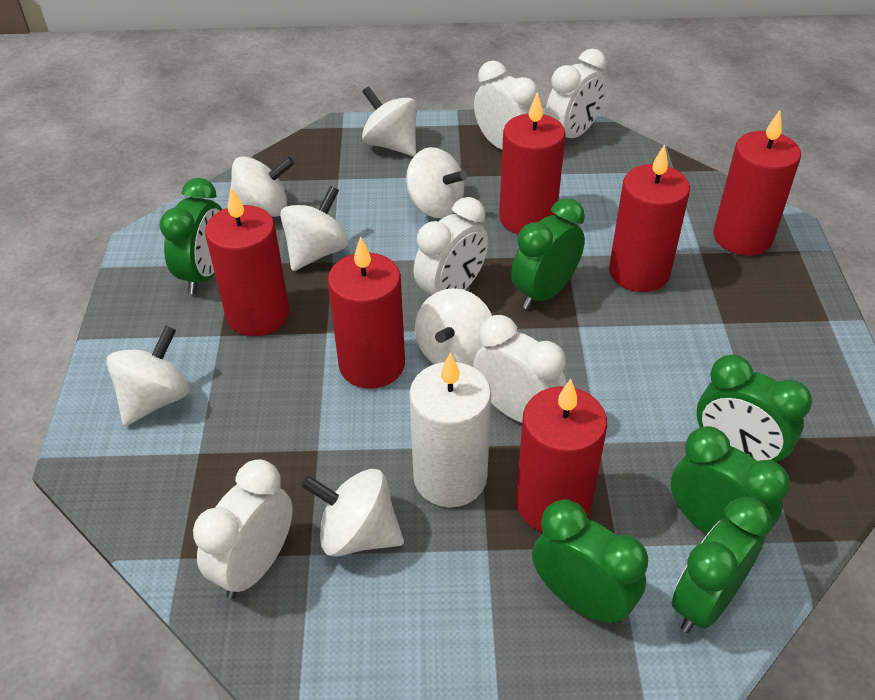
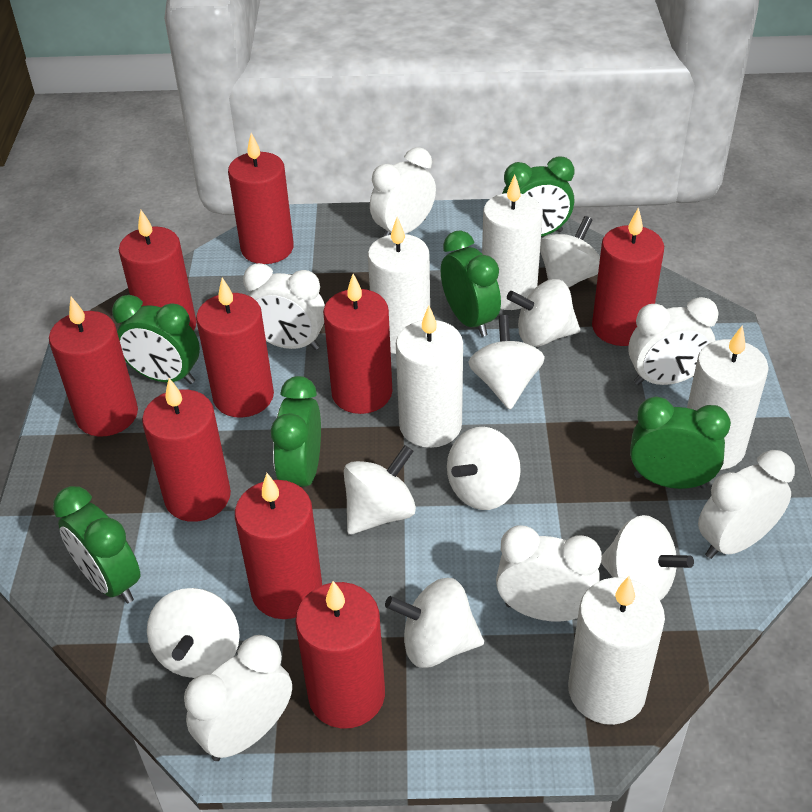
red candle: [205,187,289,336] [328,236,405,389] [499,92,566,234] [516,379,607,532] [609,144,690,292] [713,111,801,255] = 6 -> [49,297,138,437] [119,210,197,331] [142,378,231,522] [196,278,274,418] [228,133,294,264] [235,473,322,619] [295,581,385,729] [323,274,392,414] [592,207,664,346] = 9
white candle: [409,352,491,507] = 1 -> [368,217,430,354] [396,306,463,448] [482,175,543,310] [568,576,665,725] [687,326,769,470] = 5
white clock: [193,459,293,599] [414,197,488,295] [473,315,567,423] [474,60,538,150] [545,49,607,138] = 5 -> [184,635,292,761] [243,263,325,350] [370,147,436,237] [496,525,602,622] [628,297,719,385] [698,450,795,559] = 6
white spinning top: [106,326,190,426] [227,156,295,217] [280,186,348,271] [301,469,404,556] [362,86,417,156] [406,147,467,218] [415,288,492,367] = 7 -> [147,588,240,678] [344,445,416,535] [385,578,484,668] [447,427,521,510] [468,315,545,410] [507,279,580,347] [540,216,600,288] [601,515,694,600] = 8

